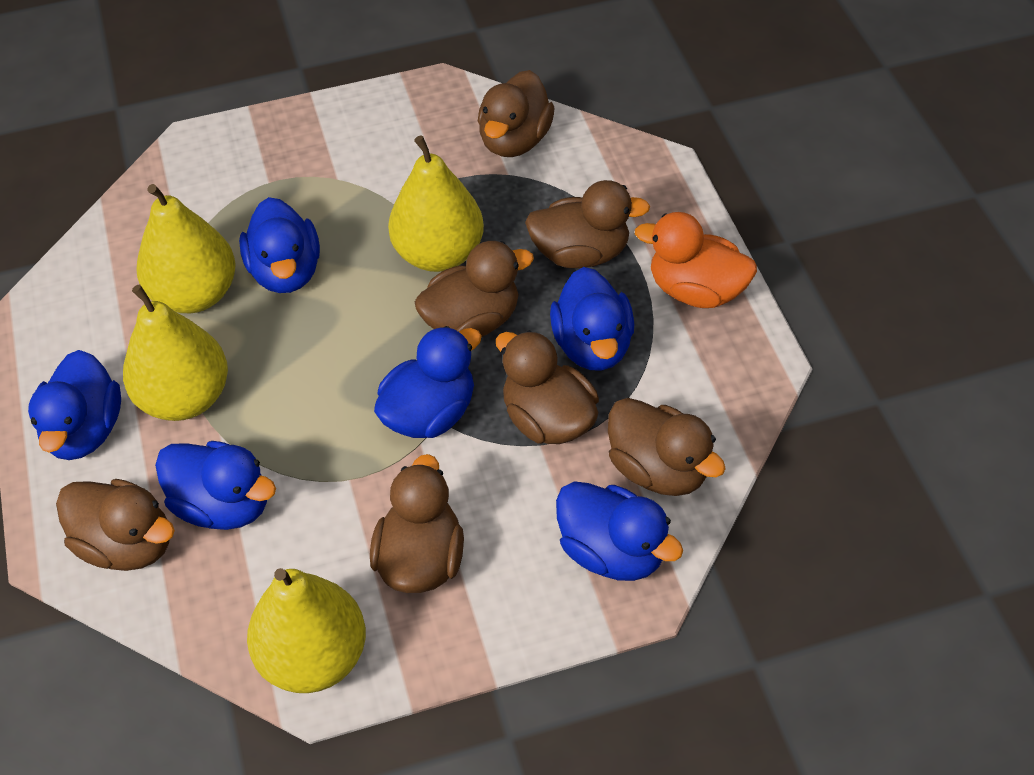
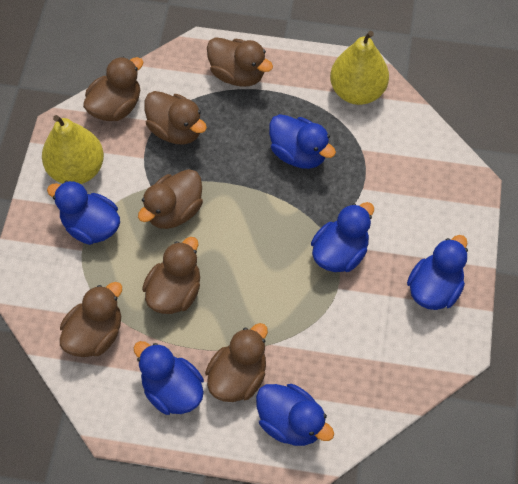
orange duck: [635,212,757,308] = 1 -> none = 0
yellow pear: [123,285,228,421] [136,184,236,313] [247,568,366,693] [388,135,484,272] = 4 -> [42,115,104,184] [330,31,389,105] = 2

